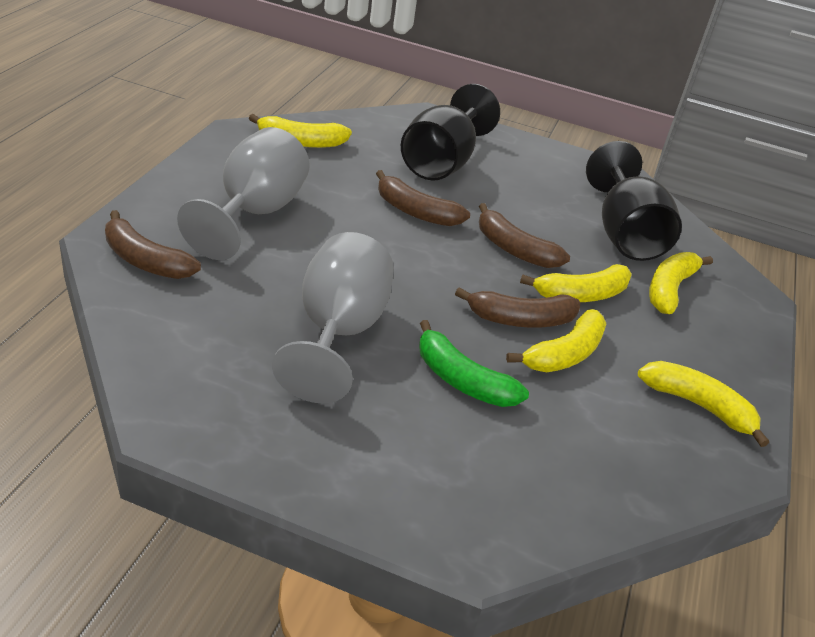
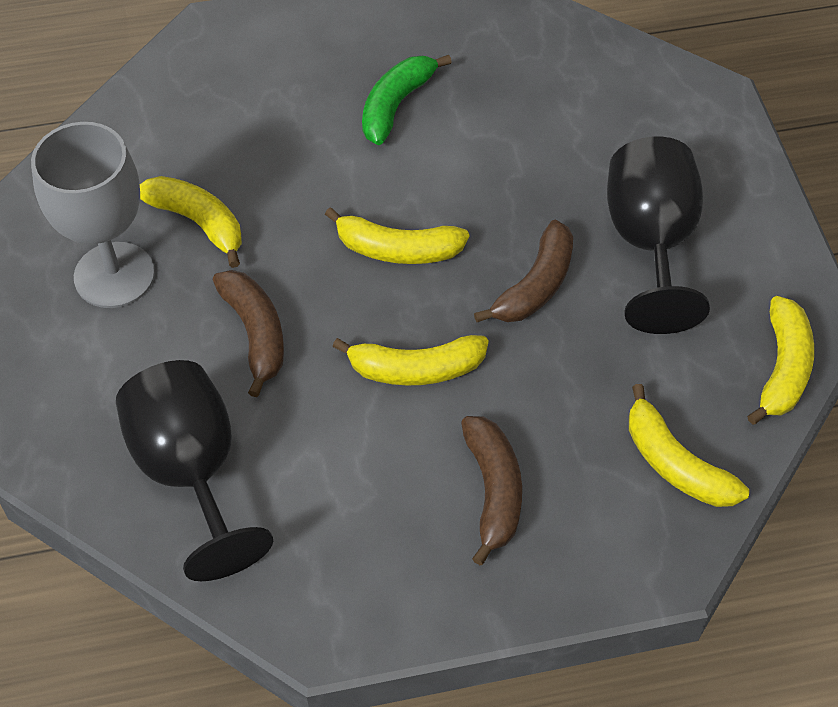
brown banana: [105,210,201,279] [376,170,470,226] [455,287,580,328] [479,203,570,268] = 4 -> [213,270,284,397] [461,416,522,565] [474,220,573,322] = 3
grey goblet: [177,127,310,260] [272,232,394,403] = 2 -> [31,122,155,308] = 1

